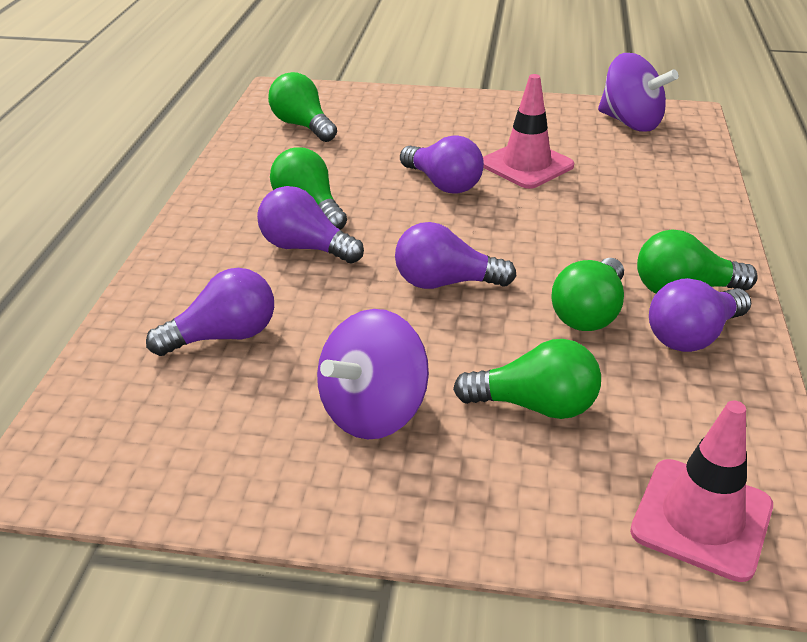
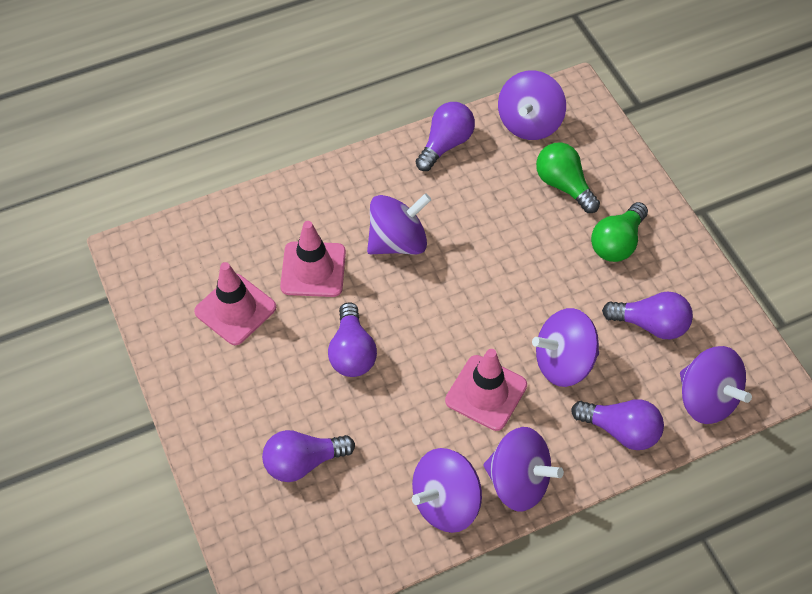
green light bulb: [268,72,337,142] [270,147,347,230] [453,339,601,419] [552,258,624,331] [637,230,758,294] = 5 -> [536,143,600,213] [591,202,648,262] = 2
pink traffic cone: [483,74,574,189] [630,401,773,582] = 2 -> [194,262,276,345] [280,221,346,297] [445,349,527,431] = 3
purple spinning top: [317,309,429,439] [598,53,679,132] = 2 -> [367,193,431,254] [412,448,482,533] [483,427,564,511] [498,70,566,140] [532,308,599,387] [680,346,752,424] = 6

